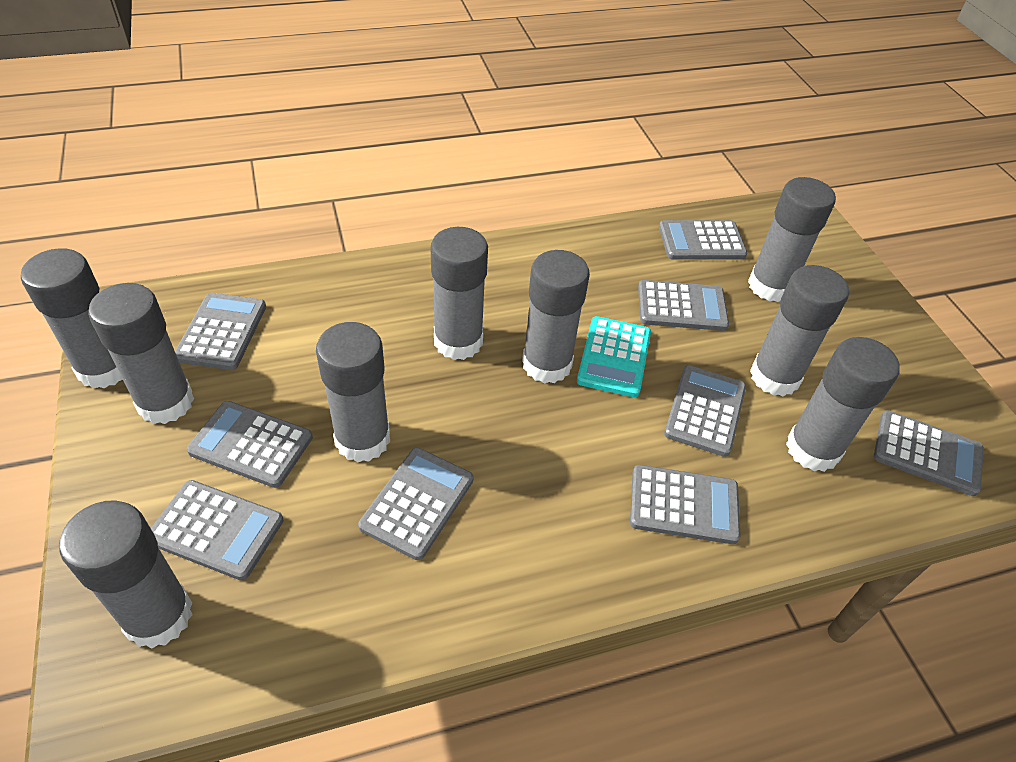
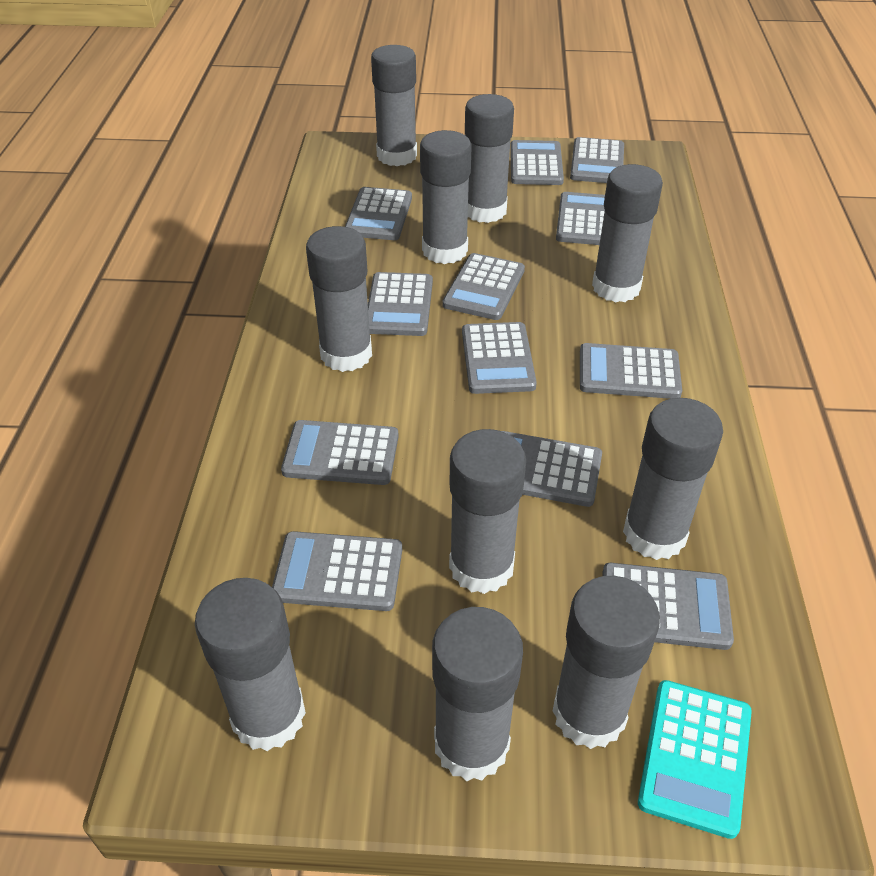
grey calculator: [151,480,283,580] [175,293,266,370] [187,401,313,488] [358,448,473,560] [630,465,740,544] [638,280,729,331] [659,220,747,260] [664,365,746,457] [874,410,984,496] = 9 -> [272,531,402,611] [281,420,399,485] [345,187,412,240] [368,272,433,336] [443,253,525,320] [462,322,537,394] [502,431,602,507] [510,140,564,185] [556,192,605,245] [570,137,624,183] [580,343,682,399] [602,563,734,650] = 12
grey glue stick: [21,248,123,389] [59,500,193,649] [88,283,194,424] [316,322,390,462] [431,227,488,360] [522,250,590,384] [748,177,836,302] [750,265,849,397] [786,337,900,472] = 9 -> [195,578,306,751] [306,226,372,372] [371,45,417,166] [420,130,471,264] [432,607,523,781] [449,429,526,594] [465,94,514,223] [552,576,660,749] [592,164,663,302] [623,398,723,560] = 10

